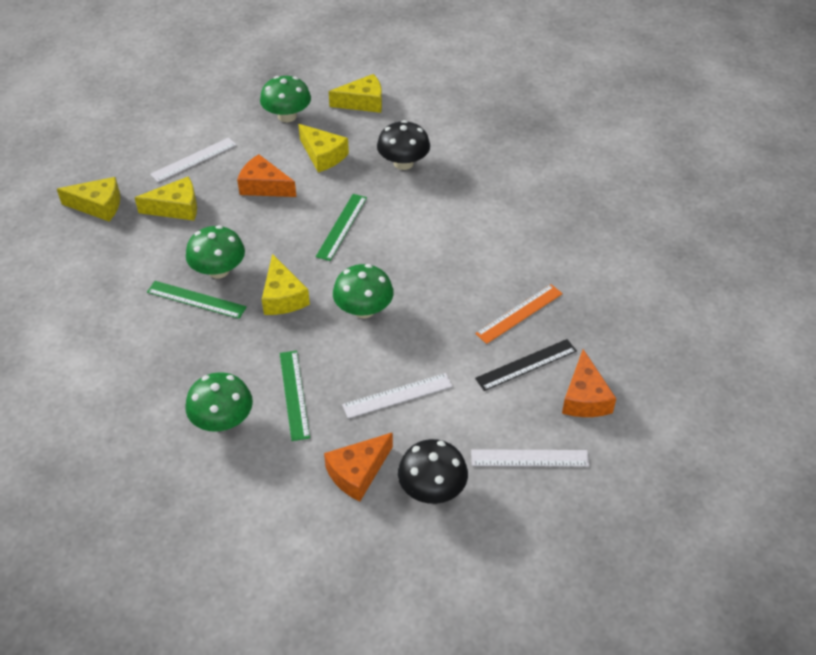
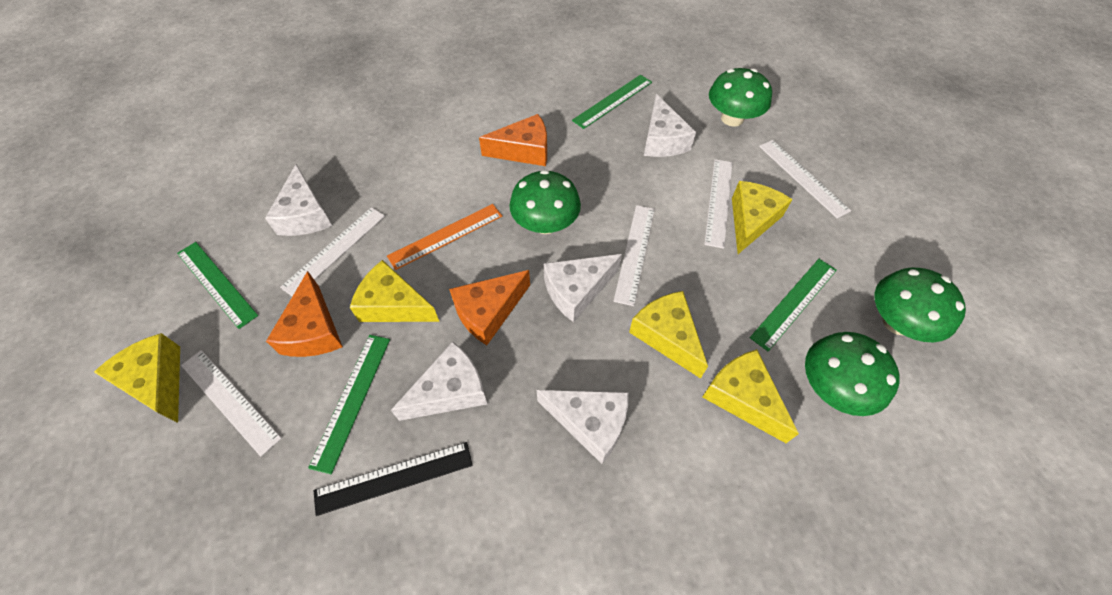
black mushroom: [377,120,430,170] [398,439,468,504] = 2 -> none = 0
green ruler: [147,281,247,319] [279,351,310,441] [316,194,367,261] = 3 -> [177,242,258,329] [308,335,390,474] [572,75,652,129] [750,259,837,351] = 4
white cheese: none = 0 -> [265,164,332,236] [391,341,487,421] [537,390,629,464] [544,254,622,322] [644,94,696,157] = 5
white ruler: [150,137,236,182] [342,373,453,418] [471,449,589,467] = 3 -> [181,350,282,456] [280,207,385,296] [613,205,655,306] [704,159,733,248] [759,140,851,218] = 5

